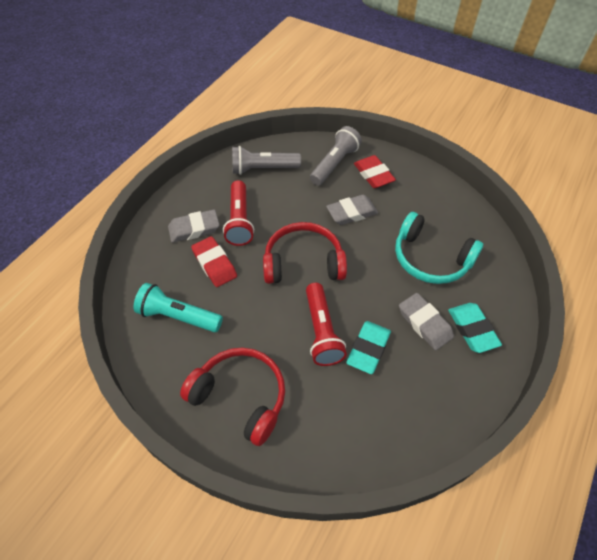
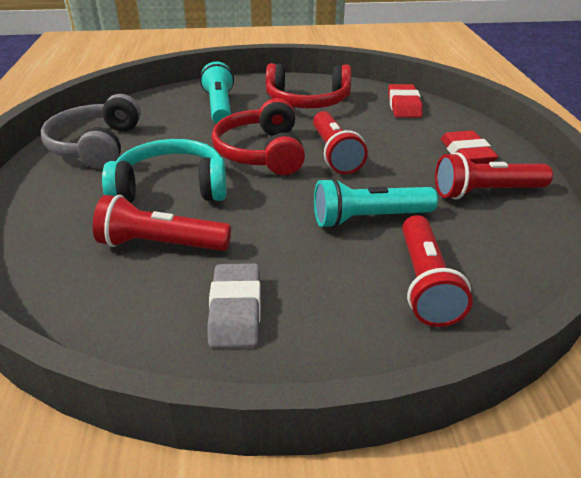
grey eraser: [168,210,220,243] [326,195,378,225] [399,293,454,350] = 3 -> [207,263,261,348] = 1
grey flashlight: [232,146,301,175] [310,126,362,185] = 2 -> none = 0
grey headphones: none = 0 -> [41,94,141,169] = 1
red flashlight: [223,180,254,246] [306,283,347,366] = 2 -> [93,195,231,251] [313,111,368,174] [402,215,473,327] [435,152,553,200] = 4
turquoise eraser: [346,321,391,374] [448,303,502,353] = 2 -> none = 0
turquoise flashlight: [134,283,223,332] = 1 -> [200,61,234,124] [314,178,438,228] = 2

